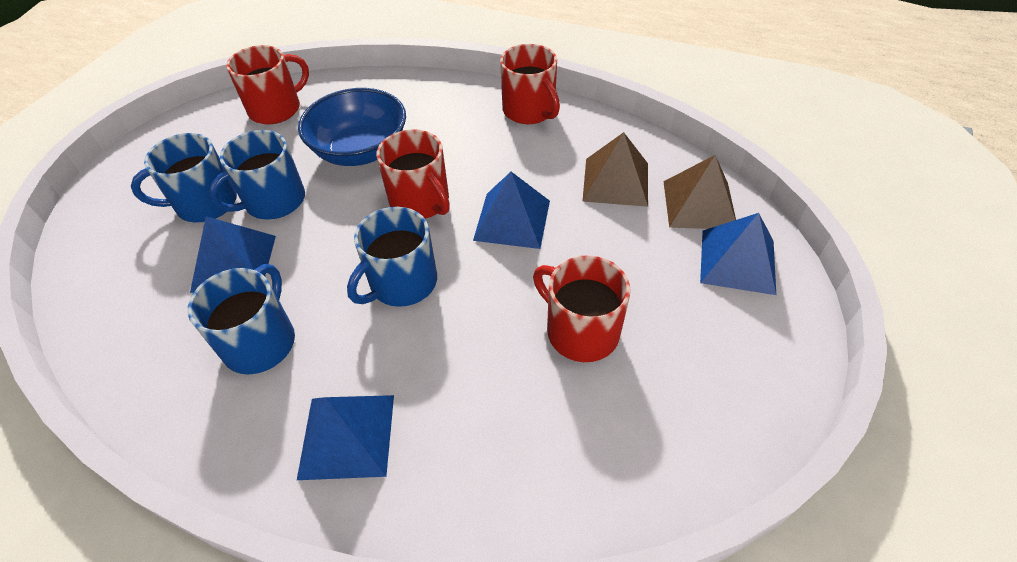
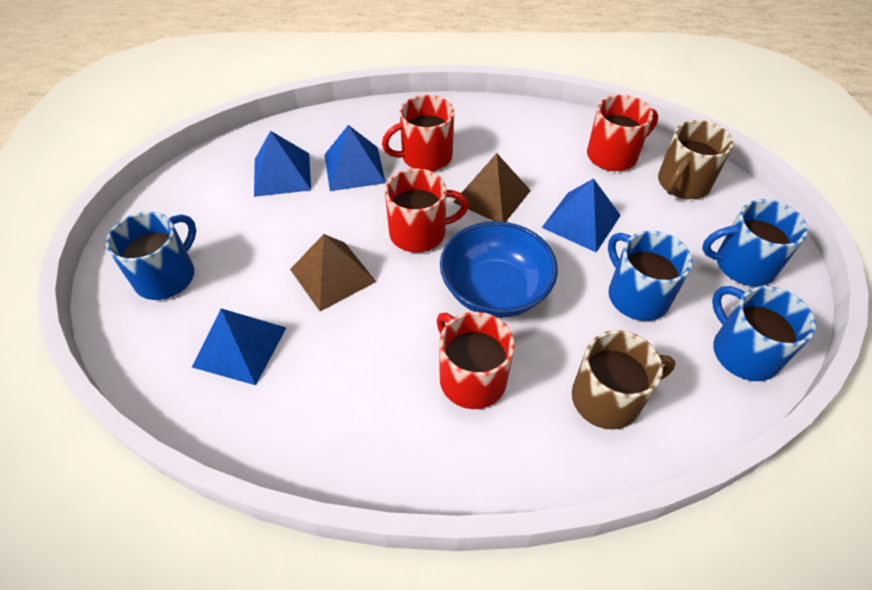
brown mug: none = 0 -> [572,330,676,430] [658,120,733,199] = 2

